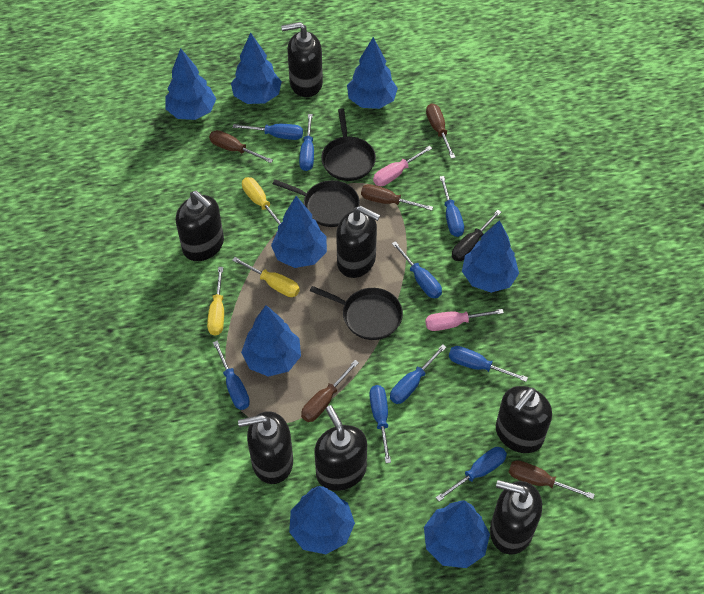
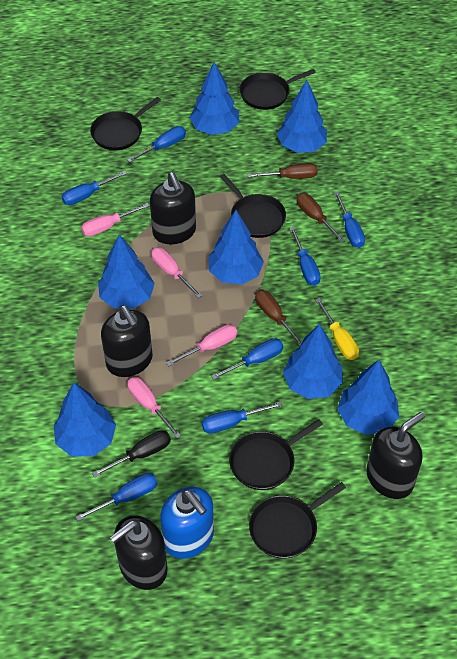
black pan: [273,179,360,227] [310,286,403,340] [321,108,376,181] = 3 -> [90,97,161,150] [220,174,286,238] [229,419,323,490] [240,69,316,110] [249,482,346,559] = 5
black soap dispenser: [176,191,224,261] [238,411,293,484] [281,22,323,97] [314,405,367,491] [336,206,380,278] [490,480,542,554] [496,386,552,453] = 7 -> [101,305,153,377] [109,515,167,590] [150,172,196,244] [366,412,425,499] = 4
blue screwdriver: [213,341,250,410] [233,124,303,140] [299,114,314,171] [369,385,391,463] [390,344,446,404] [392,241,442,298] [436,447,507,502] [440,176,464,237] [449,346,528,382] = 9 -> [61,171,127,205] [76,473,157,521] [127,126,186,162] [202,401,283,434] [211,338,283,380] [290,227,321,286] [334,192,365,248] = 7
blue soap dispenser: none = 0 -> [160,487,214,559] = 1
blue tree: [165,48,216,120] [231,32,282,104] [241,305,301,377] [271,196,327,268] [289,486,355,554] [347,37,398,109] [424,501,490,568] [462,220,519,293] = 8 -> [54,383,116,456] [98,235,155,309] [190,62,239,135] [208,210,264,284] [277,80,327,153] [283,324,343,399] [337,360,399,435] = 7
brown screwdriver: [209,130,273,163] [301,360,359,422] [361,184,433,211] [426,103,455,159] [509,460,595,499] = 5 -> [247,163,318,179] [255,290,302,346] [297,193,345,243] = 3
pink screwdriver: [373,146,432,186] [425,309,504,331] = 2 -> [81,203,149,236] [127,377,181,438] [151,247,202,298] [166,324,237,367] = 4
yellow screwdriver: [207,267,224,336] [232,257,300,297] [242,177,281,225] = 3 -> [315,298,359,360] = 1

